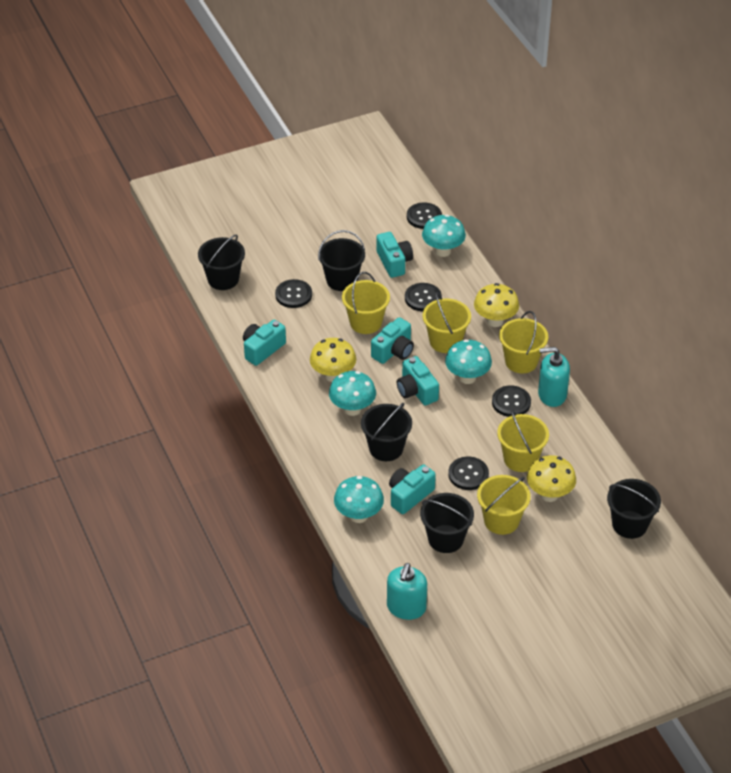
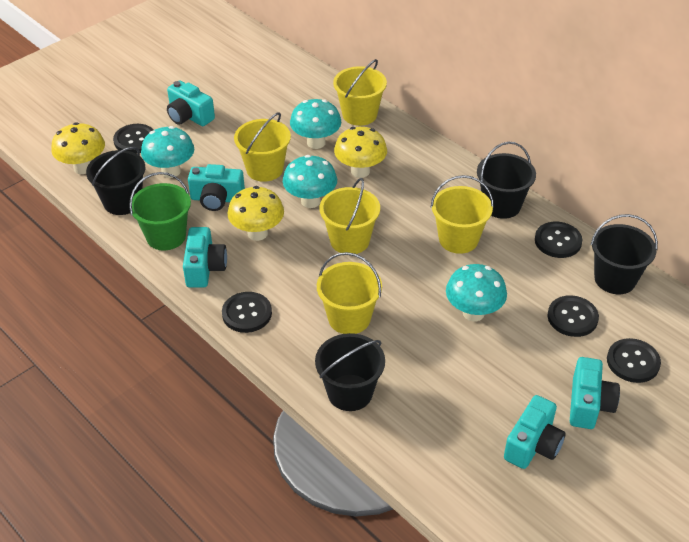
black bucket: [198,234,245,290] [318,230,365,291] [361,403,412,461] [420,493,474,553] [607,479,661,539] = 5 -> [86,147,145,215] [315,333,385,411] [477,141,536,219] [591,214,658,294] = 4
green bucket: none = 0 -> [129,172,191,251] = 1
turquoise soap dispenser: [387,563,427,620] [538,347,570,407] = 2 -> none = 0

